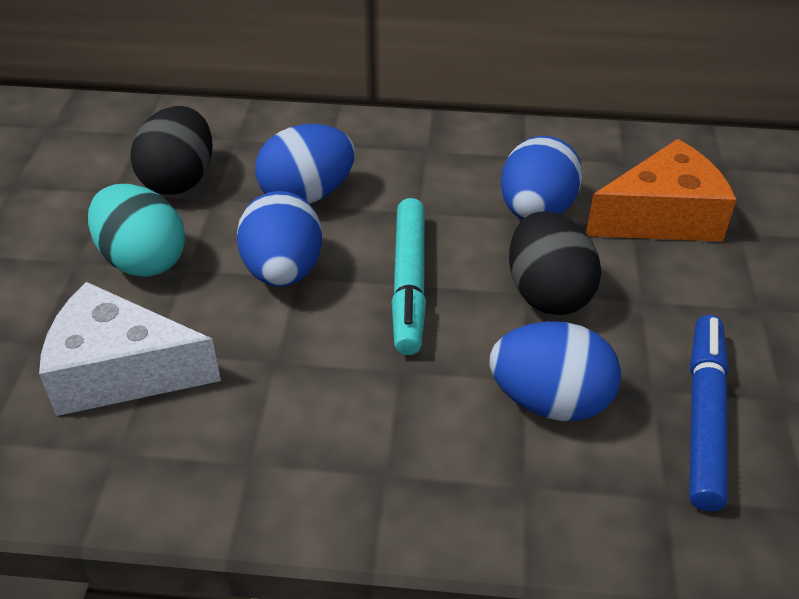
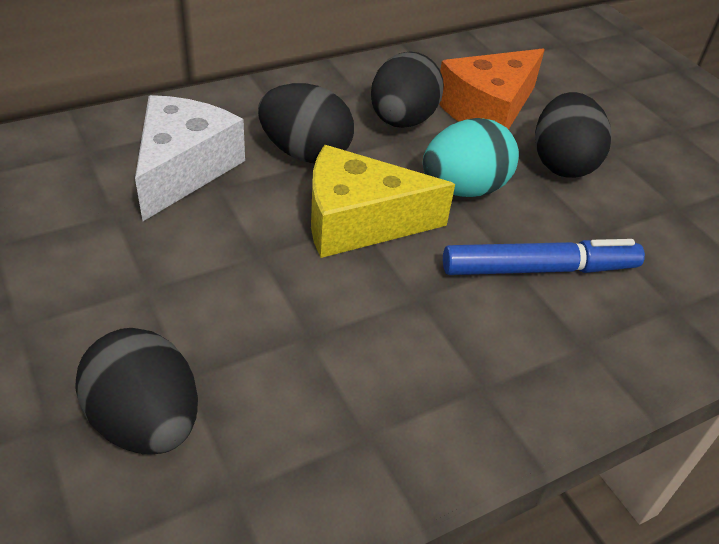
black egg: [130,106,213,195] [509,211,601,315] = 2 -> [75,328,198,454] [258,83,354,164] [371,51,444,128] [535,92,612,178] = 4
blue egg: [237,191,322,287] [255,124,355,204] [489,321,621,421] [501,136,582,220] = 4 -> none = 0
turquoise marker: [392,198,426,355] = 1 -> none = 0
yellow cheese: none = 0 -> [311,145,455,258] = 1

